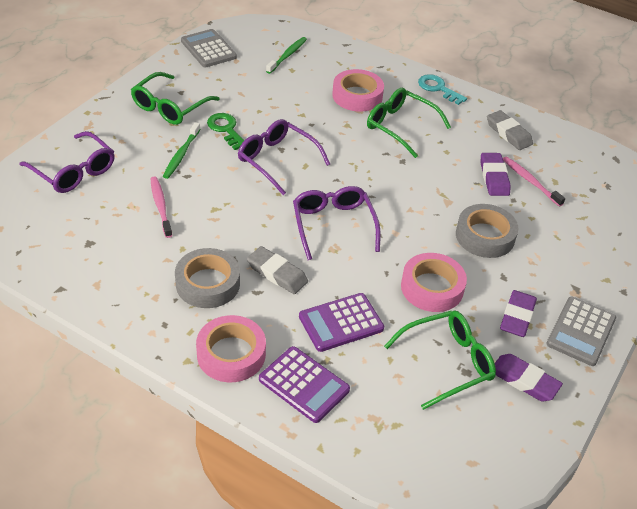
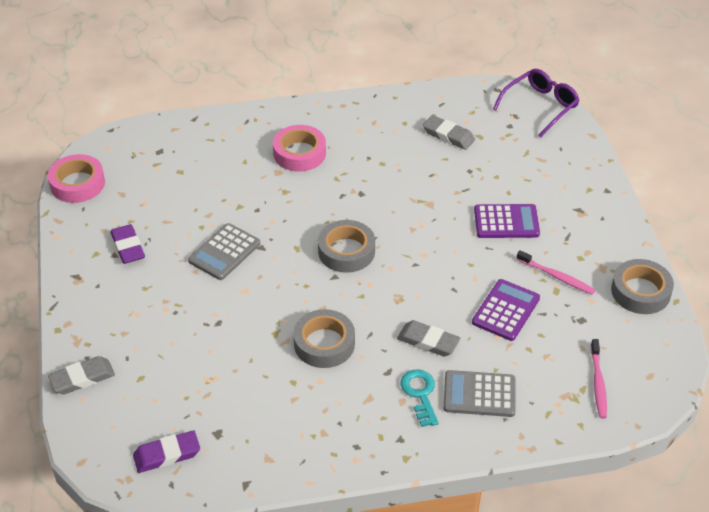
green glasses: [131,72,220,125] [367,88,451,158] [384,311,496,410] = 3 -> none = 0
green key: [207,113,244,150] = 1 -> none = 0
green toothbrush: [163,122,200,179] [266,37,307,74] = 2 -> none = 0
grey eraser: [247,246,308,294] [487,110,533,150] = 2 -> [48,356,115,394] [397,320,460,357] [423,115,475,150] = 3
grey tape: [175,248,240,308] [456,204,518,258] = 2 -> [293,309,355,368] [318,220,375,273] [611,259,674,314] = 3
pink tape: [196,315,266,382] [332,69,384,112] [401,253,467,312] = 3 -> [48,154,105,203] [273,125,326,171] = 2
purple eraser: [480,153,511,196] [495,354,563,401] [500,290,537,337] = 3 -> [110,224,145,264] [133,431,200,473] = 2
purple glasses: [19,131,115,193] [238,119,330,195] [293,186,380,260] = 3 -> [493,69,580,137] = 1

